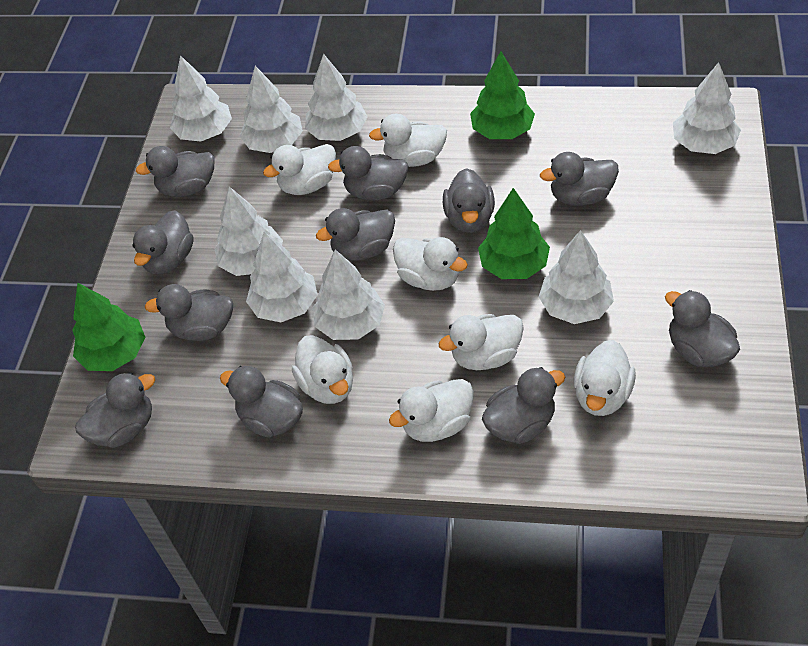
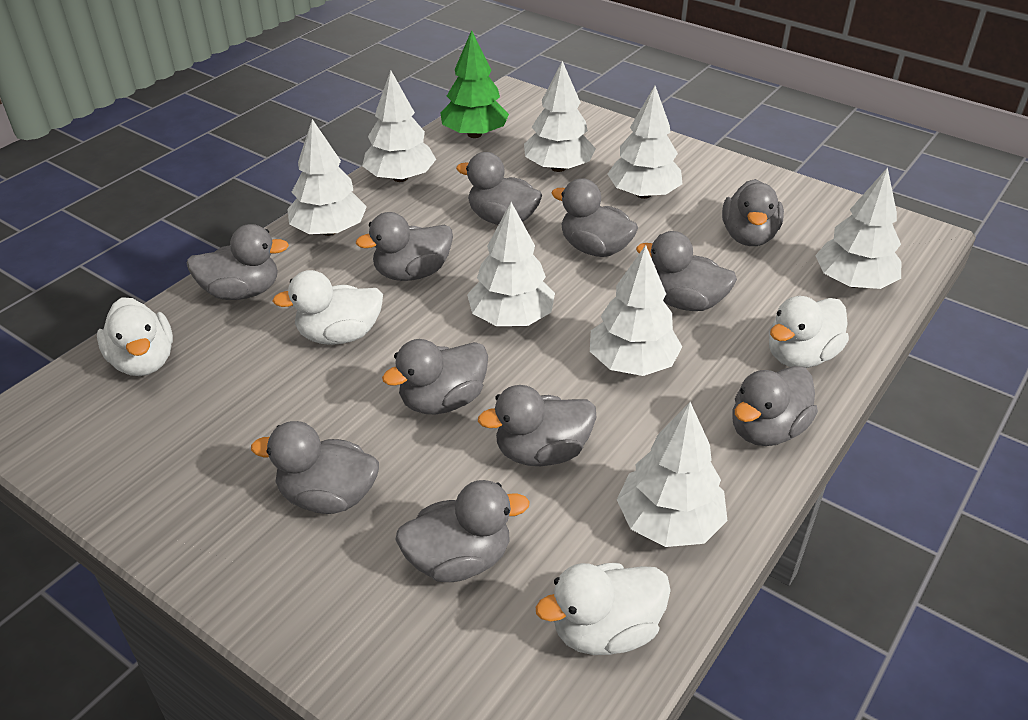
green tree: [72,283,146,371] [470,51,535,139] [478,188,550,279] = 3 -> [441,30,509,138] = 1
white duck: [263,144,336,195] [292,335,353,404] [369,114,447,167] [389,379,474,442] [393,237,468,291] [438,314,524,370] [574,340,636,416] = 7 -> [97,297,173,376] [273,270,383,345] [536,563,671,655] [769,296,849,368] = 4

